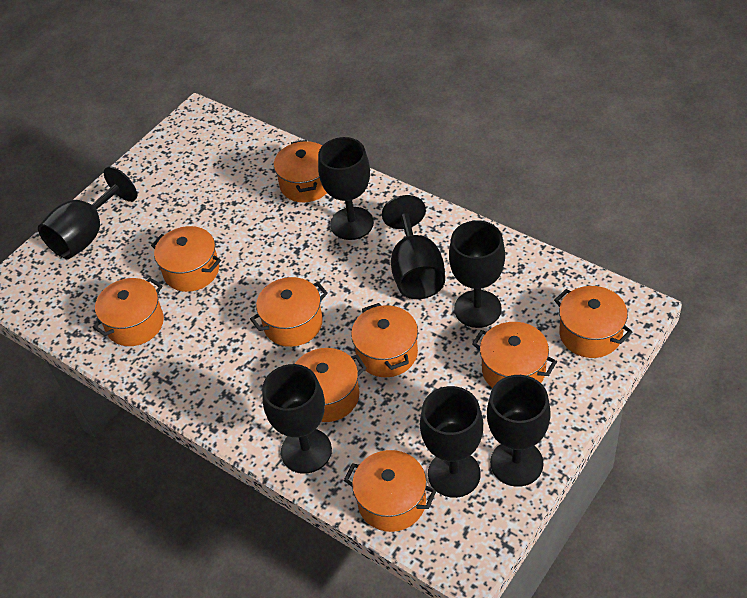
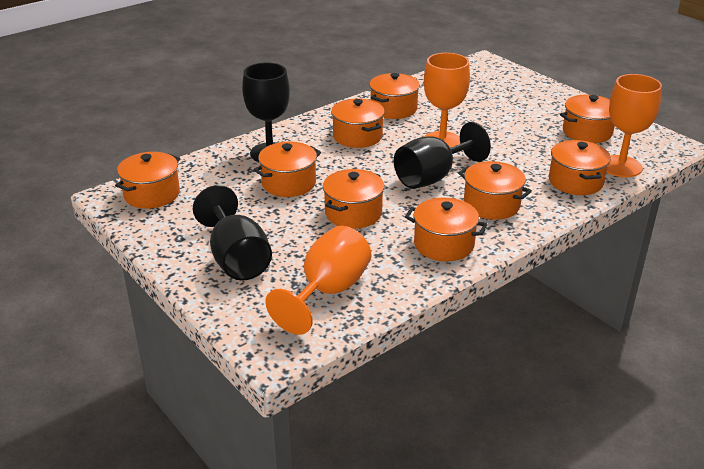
black goblet: [38,166,137,259] [262,364,332,474] [318,137,374,240] [382,195,445,299] [420,386,483,498] [449,220,505,328] [487,375,551,487] = 7 -> [193,185,272,281] [242,63,290,162] [394,122,491,189] = 3
orange goblet: none = 0 -> [265,226,371,335] [424,53,470,148] [607,74,662,177] = 3

